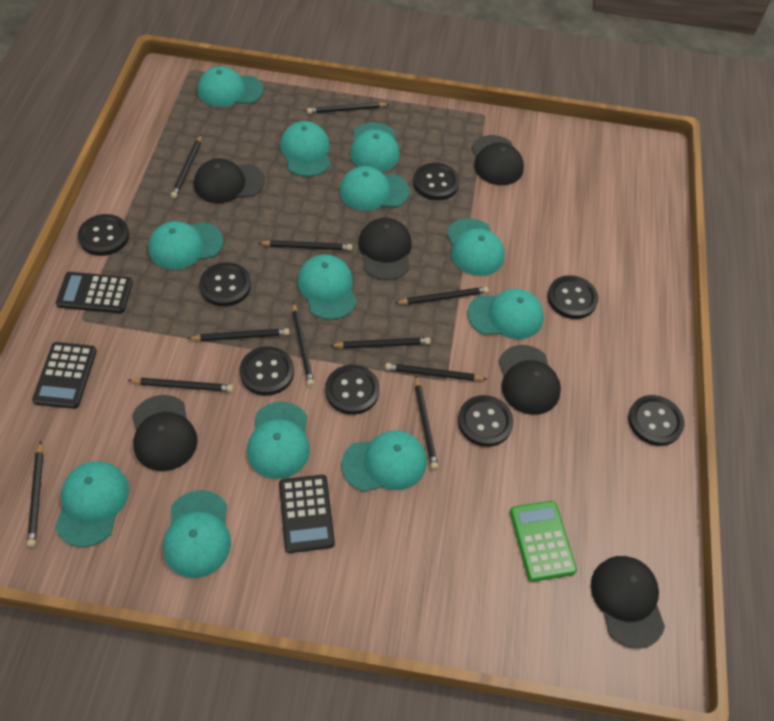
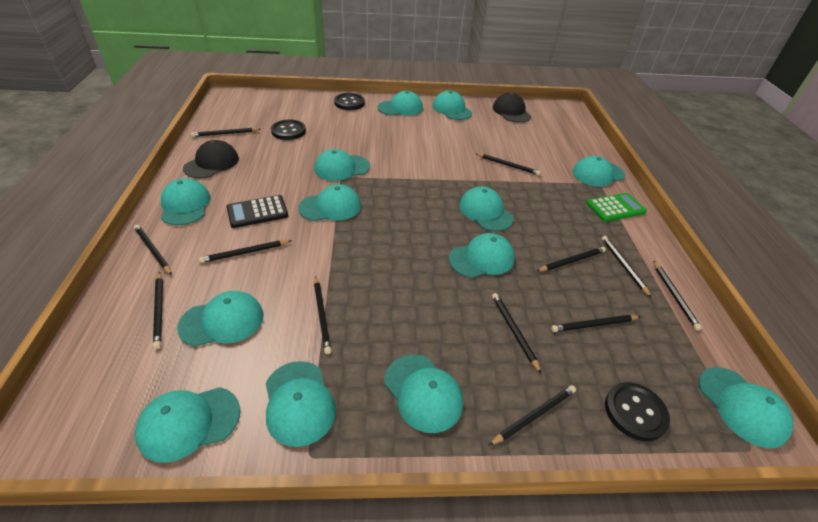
black button: [77,214,129,256] [199,262,251,306] [239,346,294,396] [325,365,380,415] [413,163,460,200] [458,395,513,447] [547,275,598,319] [628,395,684,446] = 8 -> [271,119,306,140] [334,93,365,110] [605,382,670,441] = 3
black calculator: [32,342,97,409] [56,272,133,313] [279,475,335,553] = 3 -> [227,195,288,228] = 1
black cap: [132,395,198,471] [194,158,265,203] [358,218,412,280] [472,135,524,185] [499,345,561,415] [591,556,665,649] = 6 -> [183,140,239,179] [493,93,531,123] = 2
black pencil: [27,441,43,547] [127,378,233,392] [171,135,202,198] [187,328,290,341] [259,240,352,250] [292,302,314,386] [307,102,389,114] [330,338,431,349] [385,363,486,381] [396,287,489,305] [415,376,438,469] = 11 -> [134,225,172,275] [153,272,163,349] [191,128,260,137] [199,240,291,263] [314,276,332,354] [475,153,541,175] [488,385,576,446] [492,293,542,374] [537,247,606,271] [551,315,641,332] [602,236,652,298] [653,261,702,330] = 12
turquoise cap: [55,461,129,547] [148,221,223,269] [163,490,231,578] [198,66,263,107] [247,401,310,479] [280,121,330,177] [297,255,357,320] [339,166,410,211] [342,430,427,492] [350,122,400,172] [447,218,505,276] [467,289,544,339] = 12 -> [135,387,240,463] [161,178,211,225] [177,291,263,347] [266,361,336,447] [299,184,361,221] [314,149,370,181] [378,91,423,116] [384,354,463,433] [432,91,472,120] [449,233,515,278] [459,187,513,231] [573,156,625,187] [699,367,794,448] = 13

